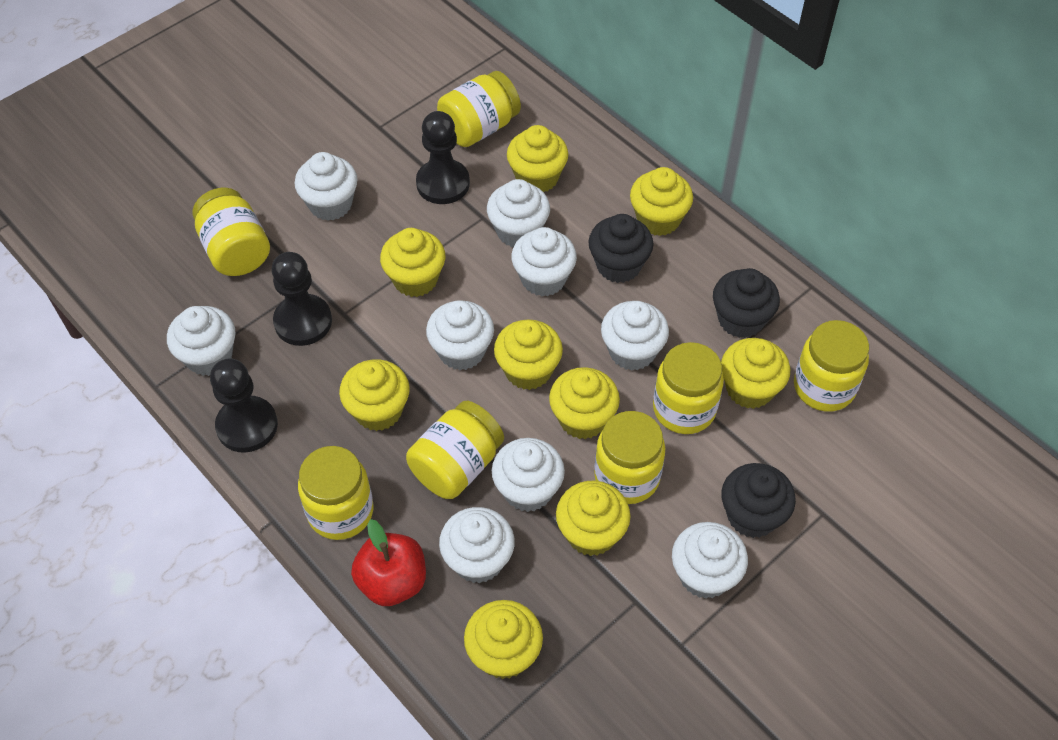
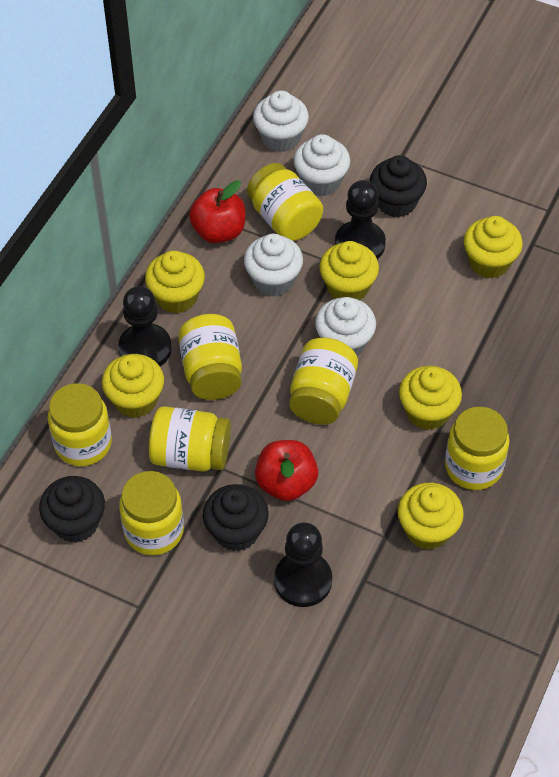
red apple: [351,519,426,606] = 1 -> [189,180,245,243] [255,440,318,501] = 2
white cupcake: [167,306,236,376] [294,152,357,221] [426,300,494,370] [439,507,515,583] [487,179,550,247] [492,438,565,512] [511,227,577,296] [601,301,669,371] [672,522,748,599] = 9 -> [244,234,303,296] [253,91,309,152] [294,134,350,197] [315,297,376,356] = 4
yellow cupcake: [339,359,410,431] [380,228,446,297] [464,600,543,679] [494,319,563,390] [507,125,568,192] [549,367,620,439] [556,481,631,556] [630,167,693,236] [721,338,790,409] = 9 -> [102,354,164,418] [145,251,205,313] [319,241,379,301] [398,483,464,550] [399,366,462,430] [464,216,523,278] = 6

